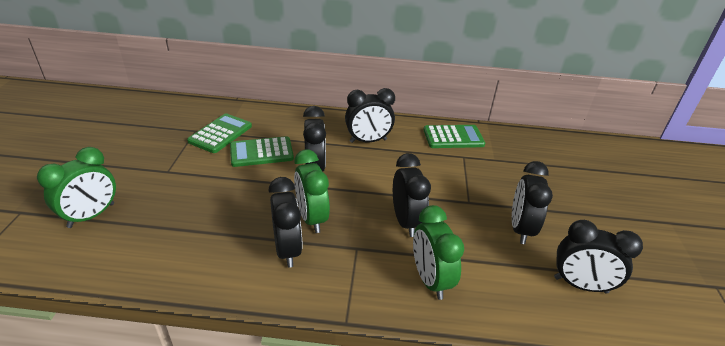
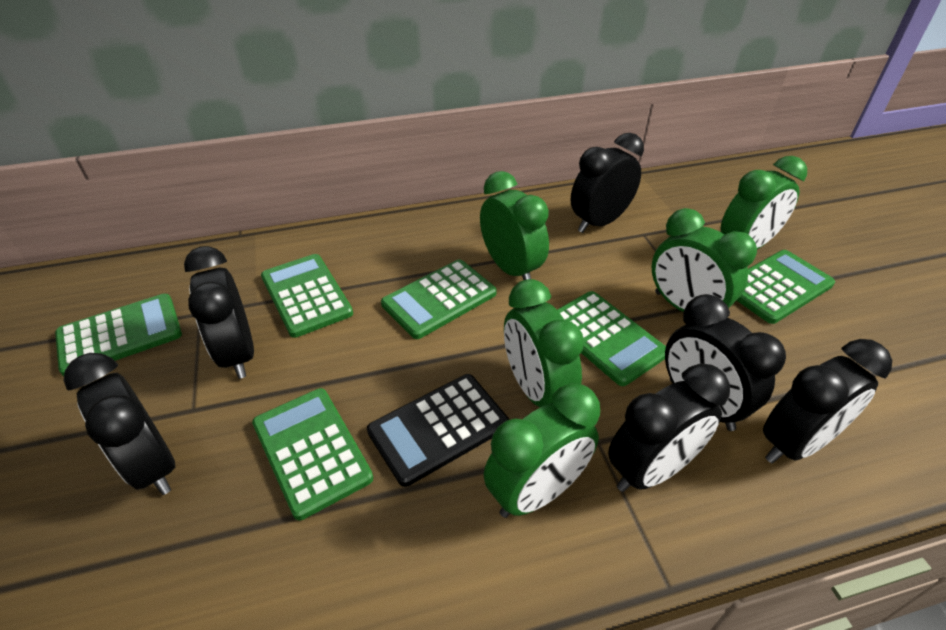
black calculator: none = 0 -> [367,374,509,487] = 1
green calculator: [187,113,252,153] [230,136,294,167] [423,125,485,148] = 3 -> [55,294,182,376] [252,388,373,520] [261,254,353,338] [381,259,497,339] [557,291,666,386] [736,250,835,324] = 6
green clock: [37,147,116,228] [294,149,330,233] [413,205,464,300] = 3 -> [480,171,549,280] [484,383,600,518] [504,279,584,407] [651,208,757,312] [720,156,807,249] = 5

